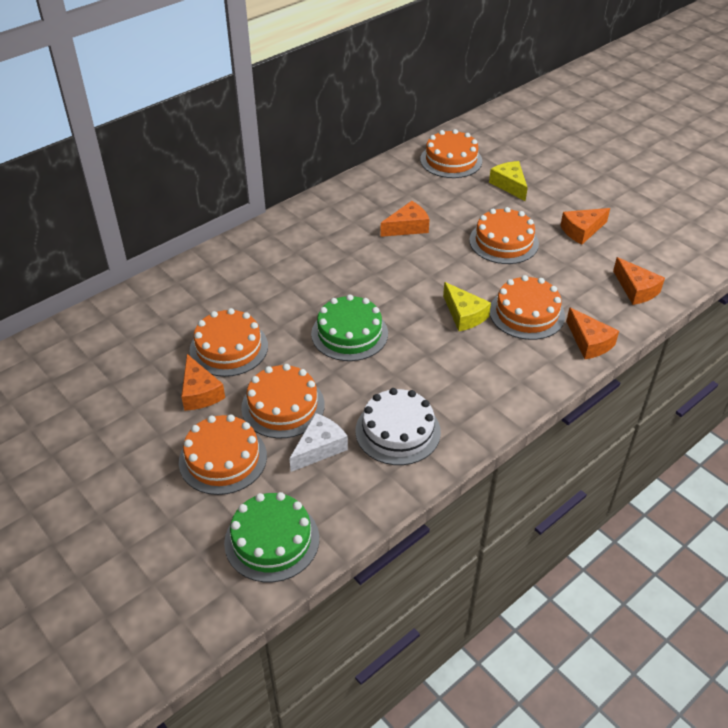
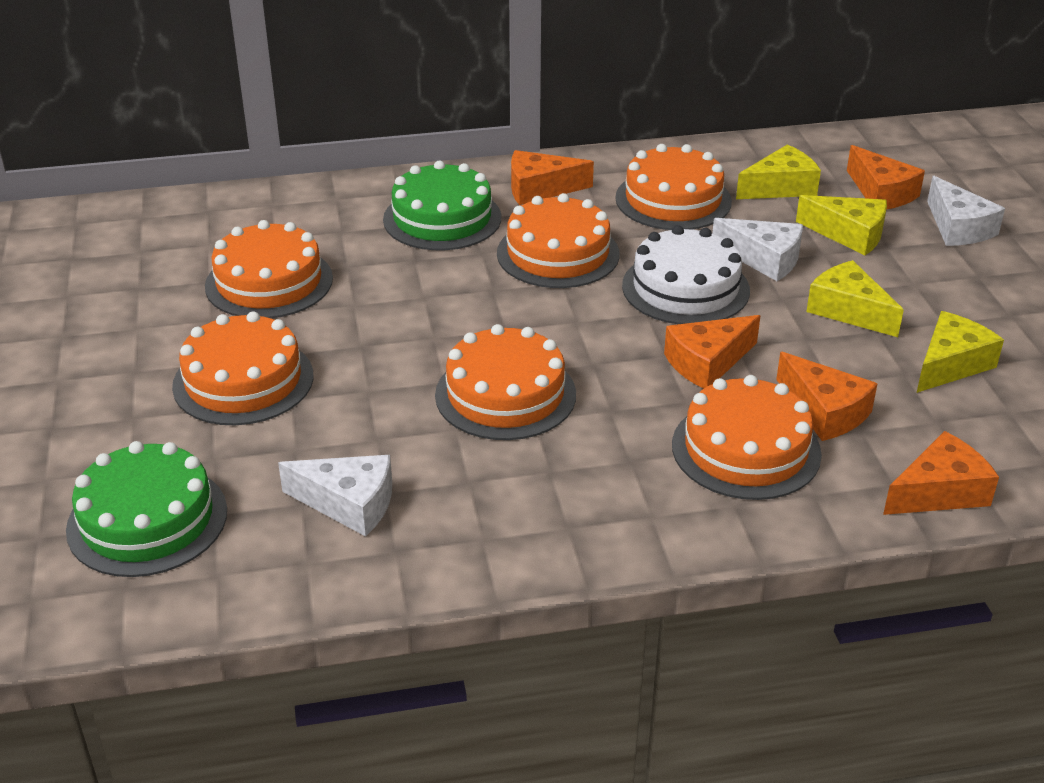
white cheese: [289,413,348,472] = 1 -> [278,455,392,537] [712,218,803,281] [927,176,1005,246] = 3
yellow cheese: [443,282,491,331] [489,161,528,201] = 2 -> [736,144,821,199] [796,195,887,255] [806,260,904,337] [917,311,1004,393] = 4

